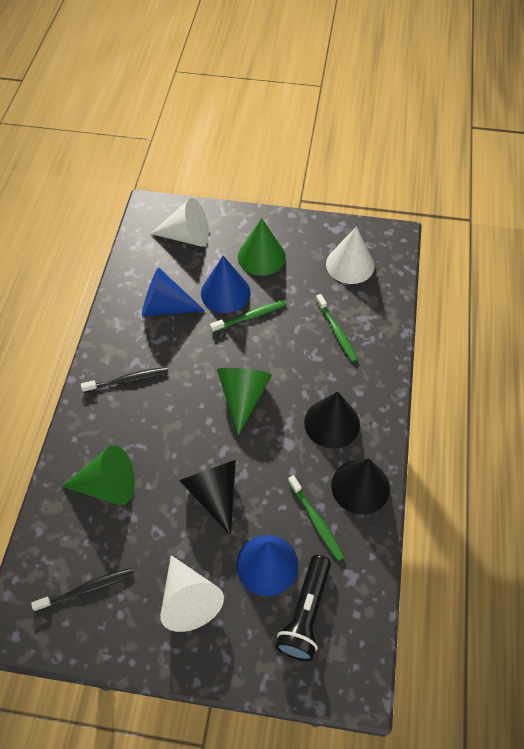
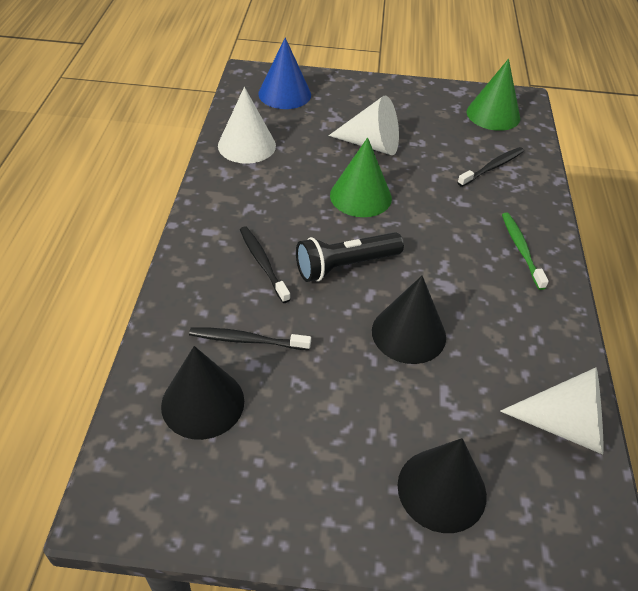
black toothbrush: [31,568,134,612] [81,367,168,393] = 2 -> [189,327,311,350] [240,226,290,303] [457,147,524,187] = 3
blue cone: [142,267,205,316] [201,256,251,313] [236,535,298,596] = 3 -> [258,38,311,109] = 1
green cone: [62,445,135,505] [217,368,272,435] [238,218,286,276] = 3 -> [330,137,392,217] [467,59,520,131] = 2
green toothbrush: [210,300,287,332] [288,475,344,561] [316,294,358,362] = 3 -> [502,213,549,290] = 1

